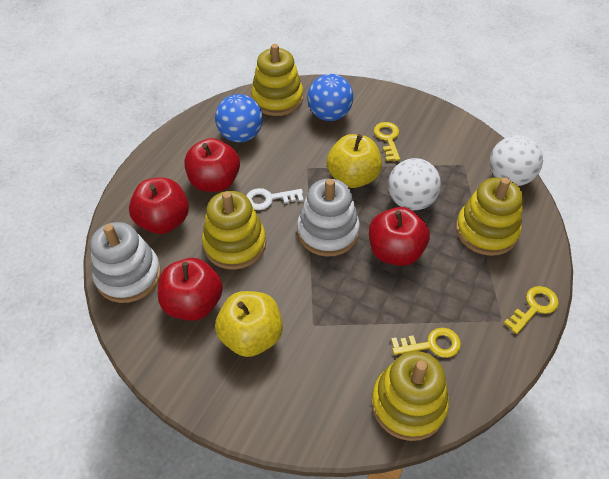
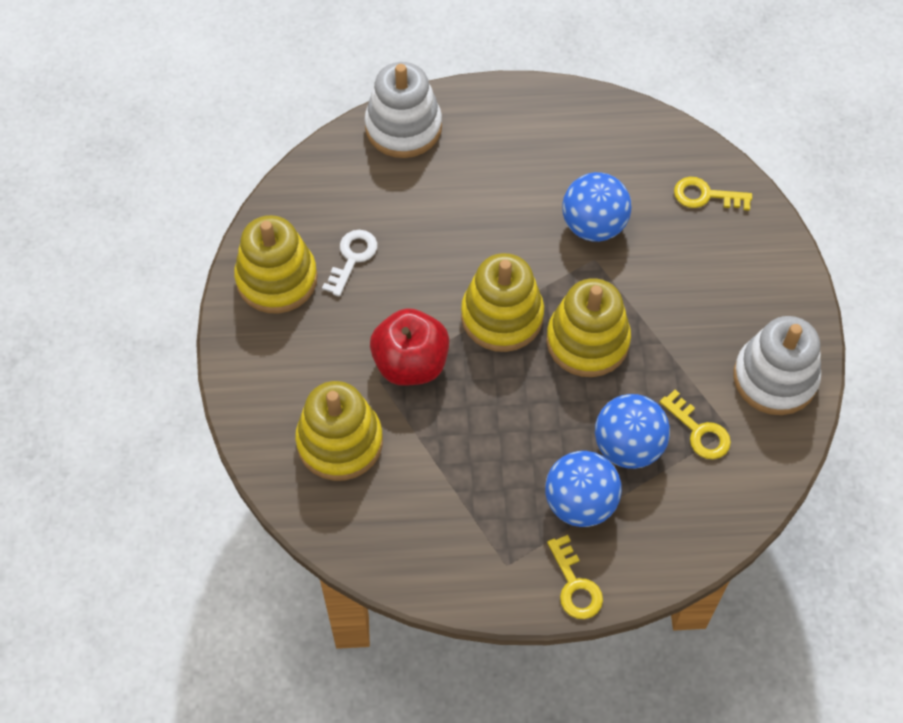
blue ball: [215,94,263,142] [307,74,353,121] = 2 -> [545,451,622,527] [562,172,631,242] [595,394,670,469] = 3
red apple: [129,177,189,234] [158,258,223,321] [184,138,240,192] [369,207,430,266] = 4 -> [370,308,449,386] = 1
white ball: [388,158,441,211] [490,135,543,186] = 2 -> none = 0
yellow apple: [215,291,283,357] [327,134,382,188] = 2 -> none = 0

